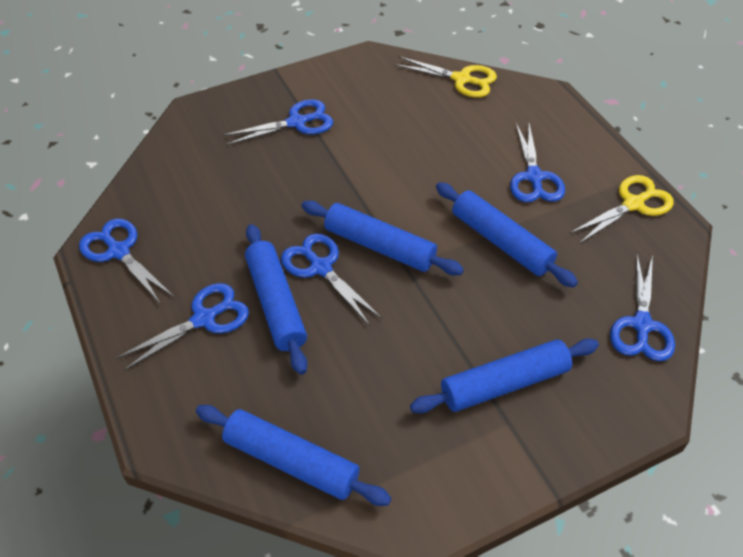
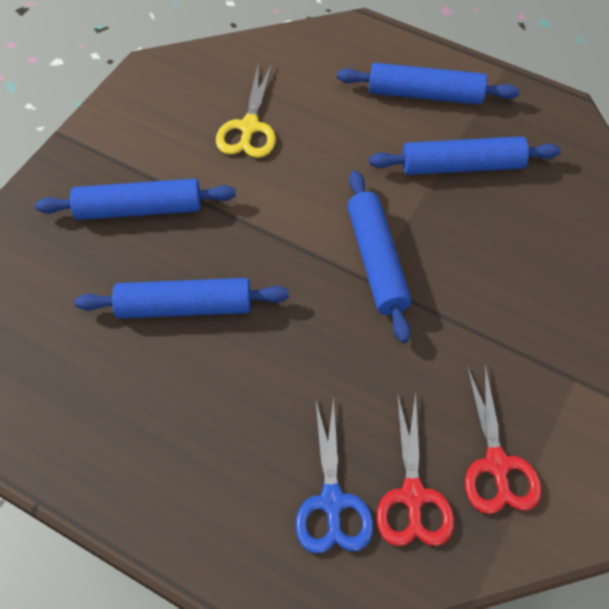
blue scissors: [79,219,174,304] [116,283,249,371] [222,99,333,145] [281,233,382,326] [510,123,565,202] [610,254,675,362] = 6 -> [295,396,373,554] = 1
red scissors: none = 0 -> [376,391,454,546] [465,365,542,514] = 2
yellow scissors: [394,56,497,98] [569,175,674,244] = 2 -> [216,64,276,158] = 1

